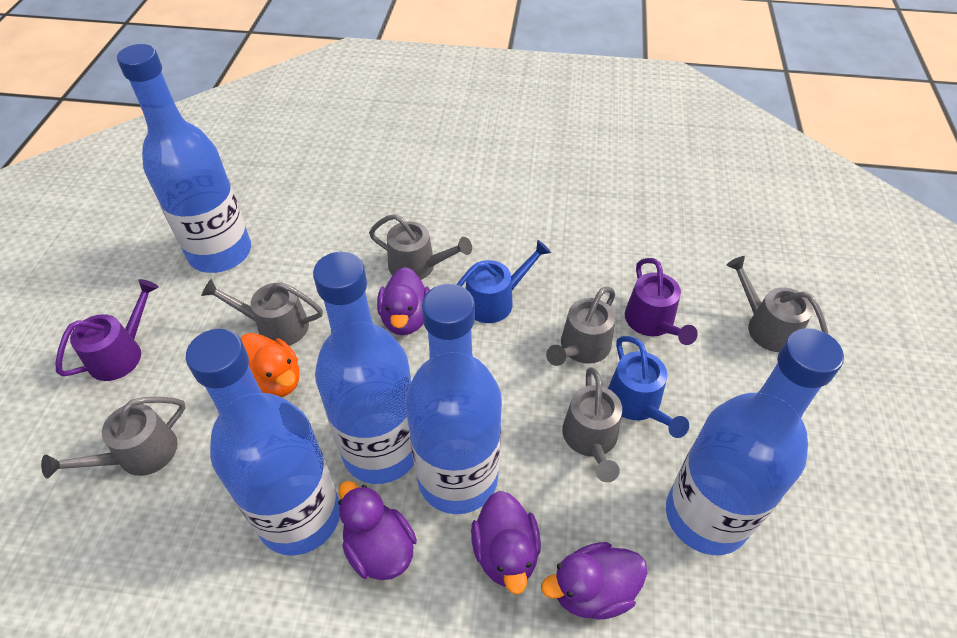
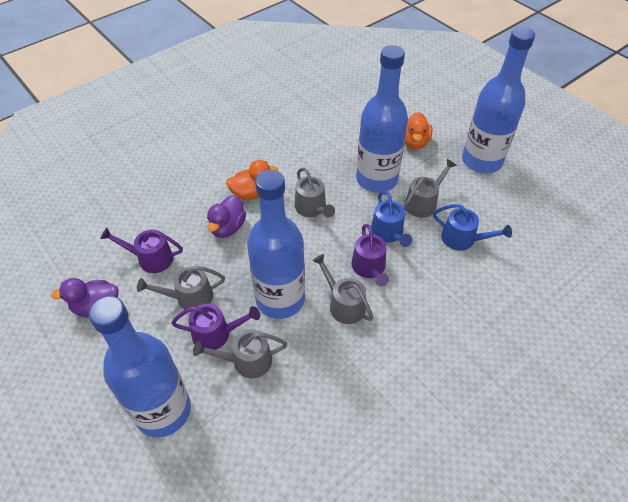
blue bottle: [117,44,251,273] [186,329,340,555] [313,252,414,484] [405,284,502,514] [666,328,844,555] = 5 -> [88,296,191,437] [247,170,305,319] [356,45,408,193] [462,27,535,173] = 4
grey watering can: [41,397,186,479] [201,279,323,346] [369,214,472,280] [546,287,615,366] [562,367,622,482] [726,256,828,352] = 6 -> [137,266,225,310] [193,329,287,378] [295,167,335,217] [312,254,373,324] [404,159,457,218] = 5
orange duck: [240,333,299,397] = 1 -> [226,160,278,200] [405,112,433,149] = 2
purple duck: [338,481,417,580] [377,267,430,335] [471,491,541,594] [541,542,647,620] = 4 -> [51,278,119,317] [207,195,246,238] = 2
purple watering can: [55,279,159,381] [625,258,698,345] = 2 -> [100,228,183,273] [171,303,260,350] [351,224,389,287] = 3

